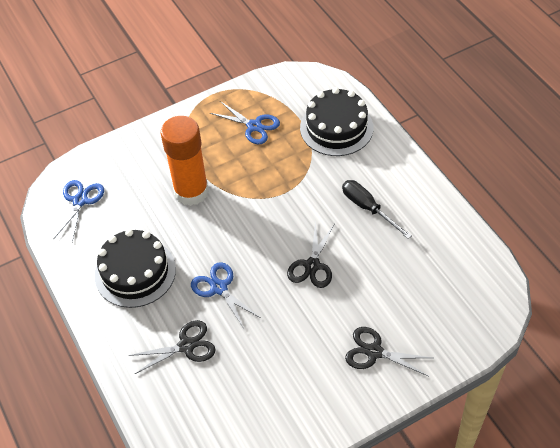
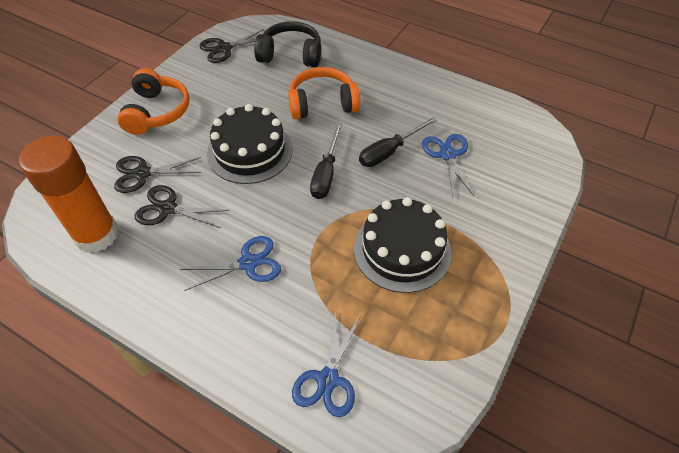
black headphones: none = 0 -> [254,21,321,67] = 1
black screwdriver: [342,180,412,239] = 1 -> [310,123,342,199] [359,117,437,167] = 2
orange headphones: none = 0 -> [117,68,190,135] [288,67,360,119] = 2

